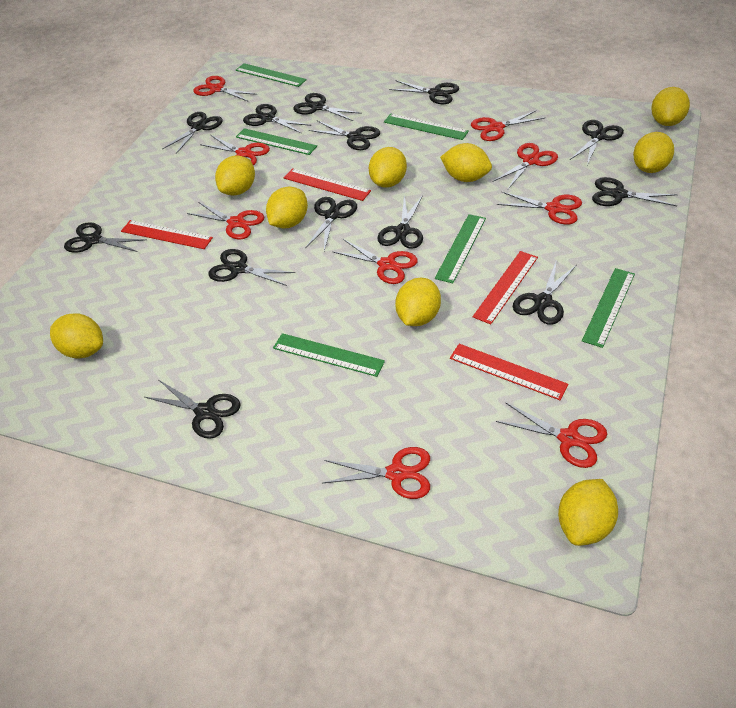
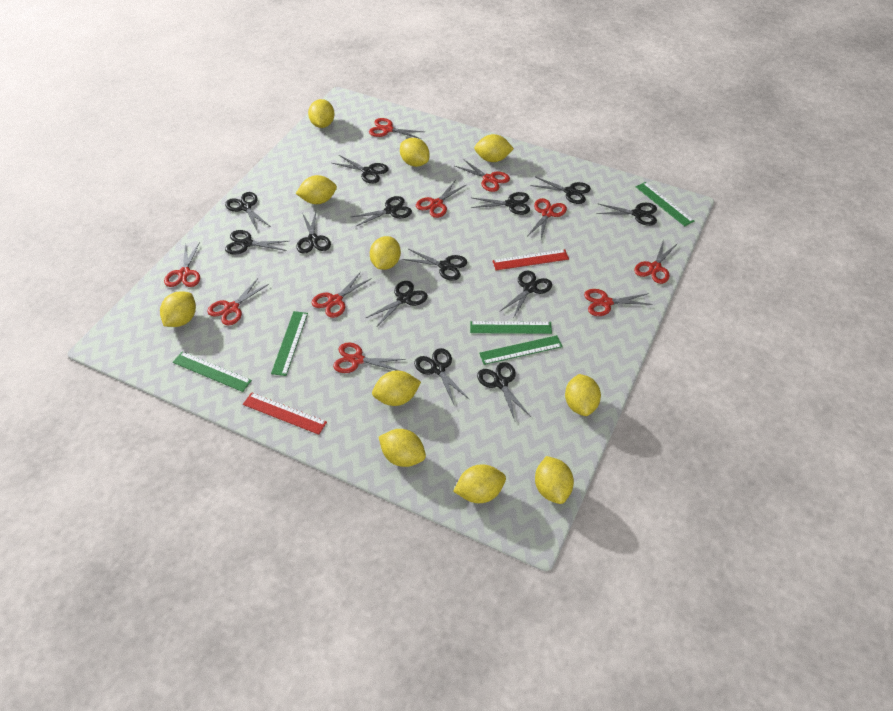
green ruler: [236,63,307,87] [236,128,317,155] [273,333,385,377] [384,114,469,140] [435,214,486,283] [582,268,635,348] = 6 -> [173,351,252,392] [271,311,308,376] [470,321,552,334] [479,335,563,365] [636,182,694,226] = 5
red ruler: [121,220,213,249] [284,168,371,201] [450,344,569,400] [473,251,538,324] = 4 -> [243,392,327,435] [492,249,569,270] = 2
red scissors: [187,202,264,240] [193,76,258,101] [200,135,270,166] [323,447,430,499] [333,239,418,284] [471,110,545,141] [492,143,558,189] [496,402,607,468] [497,192,582,225] = 9 -> [164,242,200,287] [207,278,269,326] [312,272,372,318] [333,343,406,373] [369,118,424,139] [416,181,467,218] [455,159,510,192] [528,198,567,239] [584,289,653,316] [634,239,678,284] = 10
yellow lemon: [50,313,103,359] [215,155,255,196] [266,187,308,228] [369,147,407,188] [395,278,441,326] [440,143,492,182] [558,479,618,546] [633,132,674,173] [651,87,690,126] = 9 -> [160,291,196,327] [296,175,337,204] [308,99,335,128] [370,236,401,270] [372,371,421,406] [379,429,426,467] [400,138,429,167] [453,465,506,503] [474,134,514,162] [535,456,574,504] [565,374,601,416] = 11

